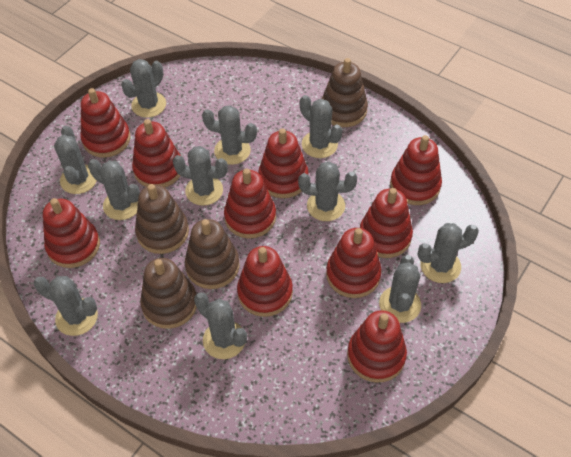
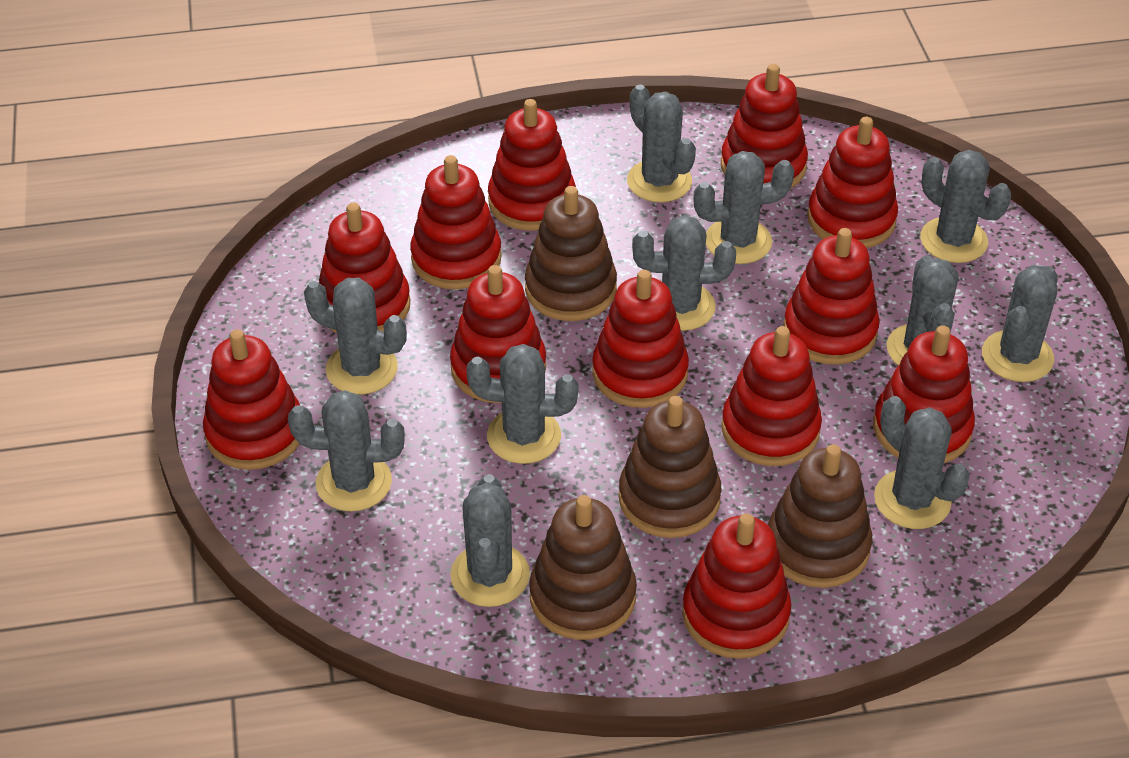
red stacking toy: [43,198,100,268] [80,88,131,158] [132,119,181,187] [224,168,276,239] [237,246,293,317] [258,128,308,198] [326,228,382,298] [347,310,407,383] [360,188,413,258] [390,135,442,205] = 10 -> [203,329,300,470] [319,203,410,333] [410,155,502,289] [450,265,546,403] [488,99,576,231] [592,270,689,408] [682,513,791,659] [721,64,808,189] [721,326,822,466] [783,228,880,365] [807,117,898,248] [873,325,975,463] = 12

